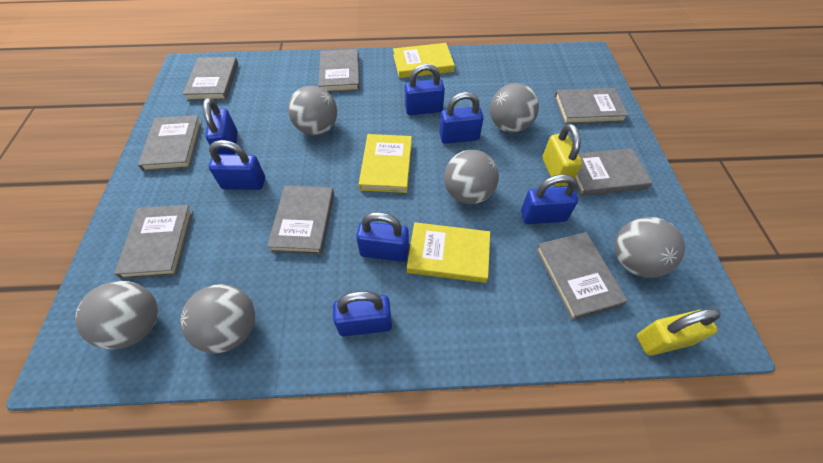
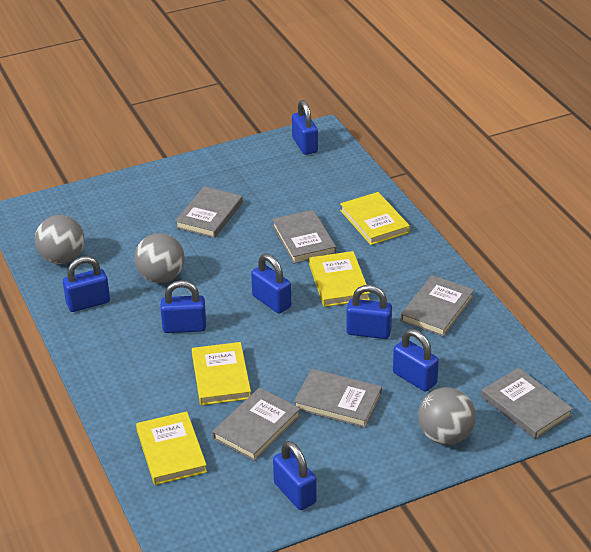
grey ball: [75,281,158,349] [180,284,255,353] [288,86,337,136] [444,150,499,204] [490,83,539,133] [615,217,685,278] = 6 -> [35,215,85,264] [134,233,185,283] [418,387,476,445] = 3
grey book: [114,205,193,279] [138,115,202,172] [183,57,238,101] [267,186,334,255] [318,49,360,92] [536,232,628,320] [554,88,629,124] [575,148,653,196] = 8 -> [175,186,243,238] [212,388,301,461] [272,210,336,264] [294,369,382,428] [400,275,474,337] [481,368,573,439] = 6
yellow book: [359,134,412,193] [393,43,455,78] [407,222,490,283] = 3 -> [136,411,207,485] [192,342,251,405] [309,251,370,307] [340,192,410,245] = 4
yellow padlock: [542,124,582,187] [637,308,721,355] = 2 -> none = 0

